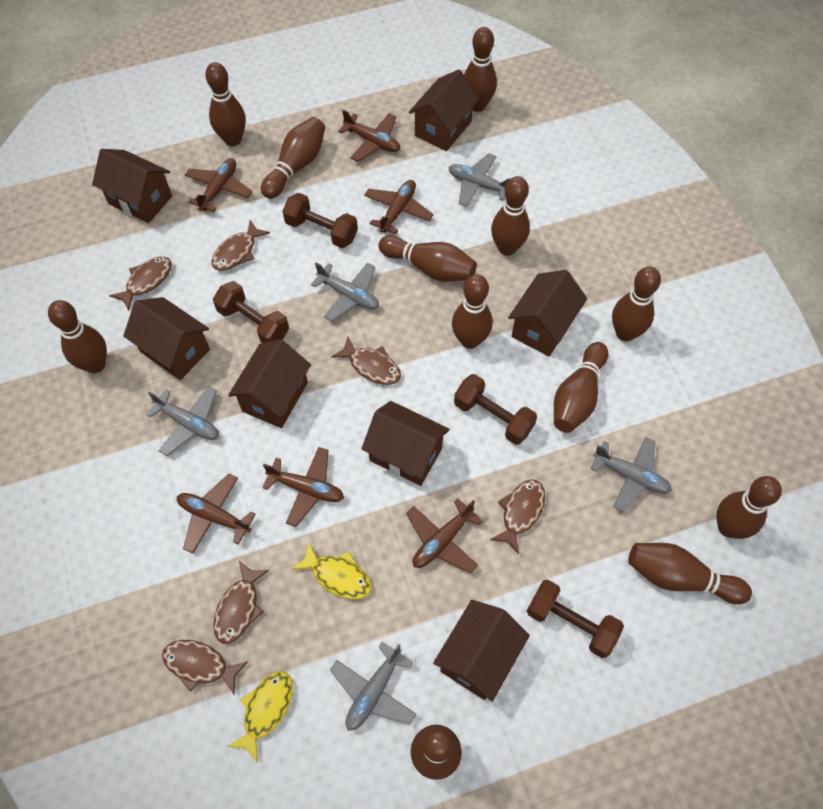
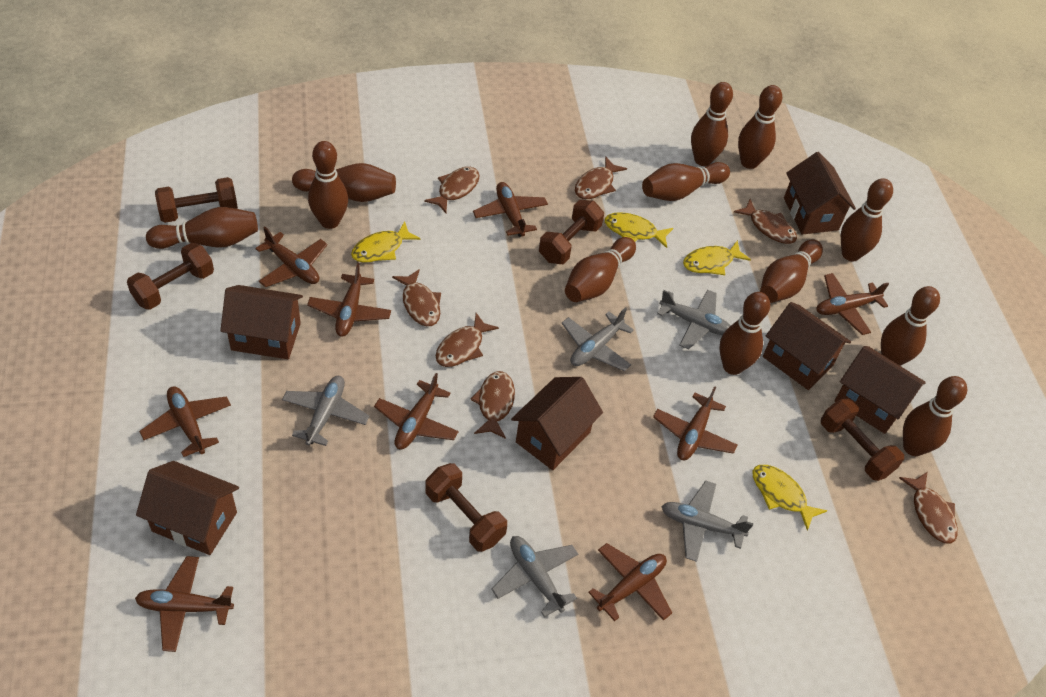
brown dumbbell: [213,281,289,343] [282,193,358,248] [454,374,537,445] [527,579,624,658] = 4 -> [127,243,214,310] [155,177,238,223] [425,463,507,552] [539,200,604,264] [821,398,904,481] = 5
brown fish: [109,256,172,311] [162,640,248,695] [211,220,270,271] [213,561,269,644] [331,337,401,385] [490,479,545,554] = 6 -> [392,269,441,326] [424,167,480,213] [436,313,499,367] [470,371,515,439] [575,157,627,199] [734,199,797,244] [899,471,958,544] = 7
brown house: [92,149,172,223] [123,297,210,380] [228,339,311,428] [361,401,449,486] [409,69,480,151] [433,600,530,702] [508,270,587,356] = 7 -> [136,461,239,555] [220,285,303,359] [511,377,603,470] [763,302,851,390] [784,152,856,234] [835,346,926,434] = 6
brown plane: [177,474,256,554] [185,158,253,212] [262,447,344,527] [338,110,400,162] [364,180,434,234] [406,498,484,574] = 6 -> [135,556,234,652] [139,386,231,457] [255,227,327,287] [307,263,391,337] [374,373,459,449] [473,182,548,237] [588,543,672,621] [653,386,737,460] [816,273,889,335] = 9
yellow fish: [227,671,293,763] [292,542,372,599] = 2 -> [351,221,421,263] [605,212,673,248] [683,240,751,275] [752,465,827,531] = 4

